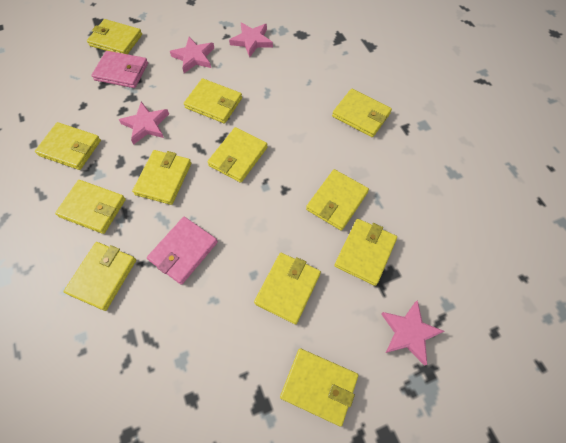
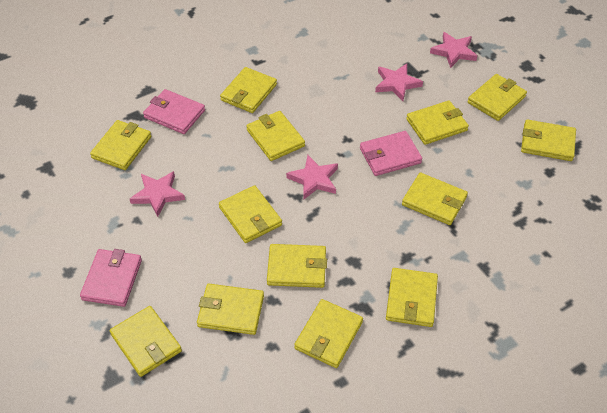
pink wallet: [91,51,148,88] [147,217,218,285] = 2 -> [80,249,142,307] [143,89,205,134] [360,131,422,176] = 3
yellow wallet: [35,122,101,170] [55,180,126,234] [64,242,136,311] [87,19,142,54] [132,150,191,205] [184,78,242,123] [207,127,268,183] [254,253,321,324] [280,348,358,426] [306,169,369,231] [332,89,392,137] [334,219,397,286] = 12 -> [90,120,151,170] [110,306,182,377] [197,284,264,335] [219,185,282,243] [220,67,277,113] [246,111,305,161] [267,244,327,288] [294,299,363,368] [386,268,438,327] [402,173,468,225] [406,100,469,145] [467,74,527,121] [521,119,576,161] = 13

